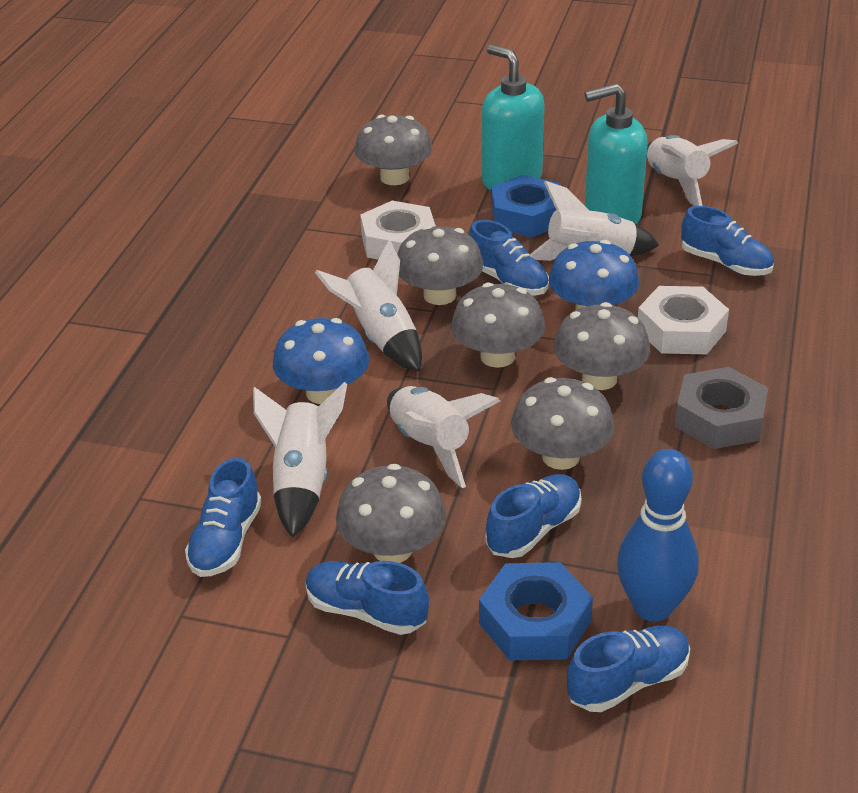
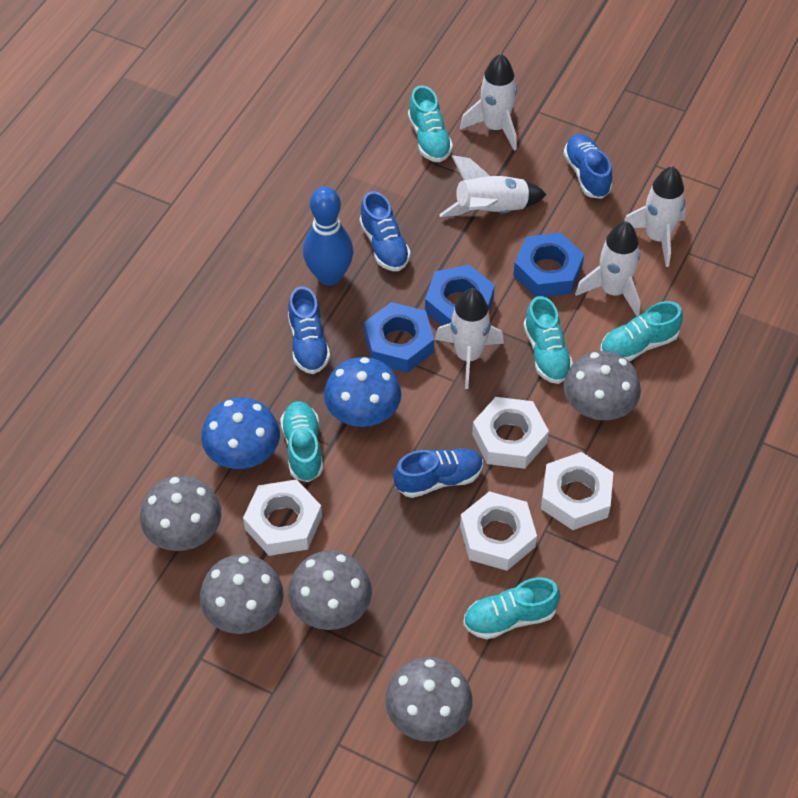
blue nut: [479,562,593,660] [491,175,560,237] = 2 -> [364,302,434,373] [425,265,495,326] [513,233,584,297] = 3
blue shoe: [185,458,262,577] [305,561,429,635] [469,220,549,296] [486,474,582,558] [567,626,690,712] [681,206,774,276] = 6 -> [288,286,330,374] [359,191,411,271] [393,448,483,498] [563,134,612,199] = 4
grey mushroom: [336,464,446,563] [354,115,433,185] [397,225,483,305] [451,282,545,368] [511,377,614,470] [554,302,650,390] = 6 -> [140,475,221,551] [200,554,284,634] [288,551,372,630] [385,657,472,742] [563,351,641,420] = 5
grey nut: [675,367,768,449] = 1 -> none = 0
turquoise shoe: none = 0 -> [280,401,323,482] [408,85,453,162] [463,577,560,639] [523,296,573,384] [600,301,683,361] = 5
turquoise soap dispenser: [482,45,545,190] [585,83,648,224] = 2 -> none = 0
white nut: [360,201,436,259] [638,286,729,354] = 2 -> [243,479,322,556] [460,491,537,571] [472,397,549,469] [541,452,613,530] = 4

